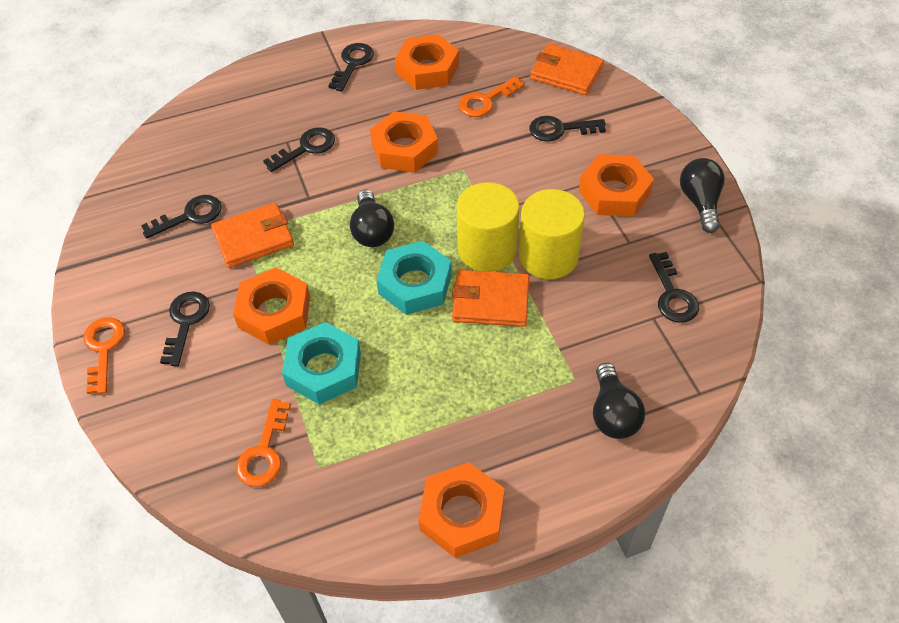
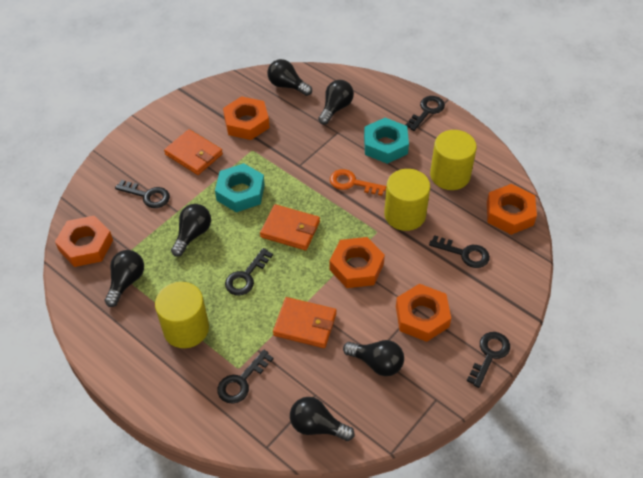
black light bulb: [350,189,394,247] [593,363,645,439] [680,158,725,233] = 3 -> [105,250,144,307] [171,204,211,257] [267,59,312,96] [290,397,355,441] [318,80,354,125] [343,340,404,376] = 6
orange key: [83,317,125,394] [236,399,291,487] [458,76,524,117] = 3 -> [330,169,386,196] = 1
yellow cylinder: [457,182,519,272] [519,189,585,279] = 2 -> [155,282,209,348] [384,169,430,231] [430,130,477,190] = 3

